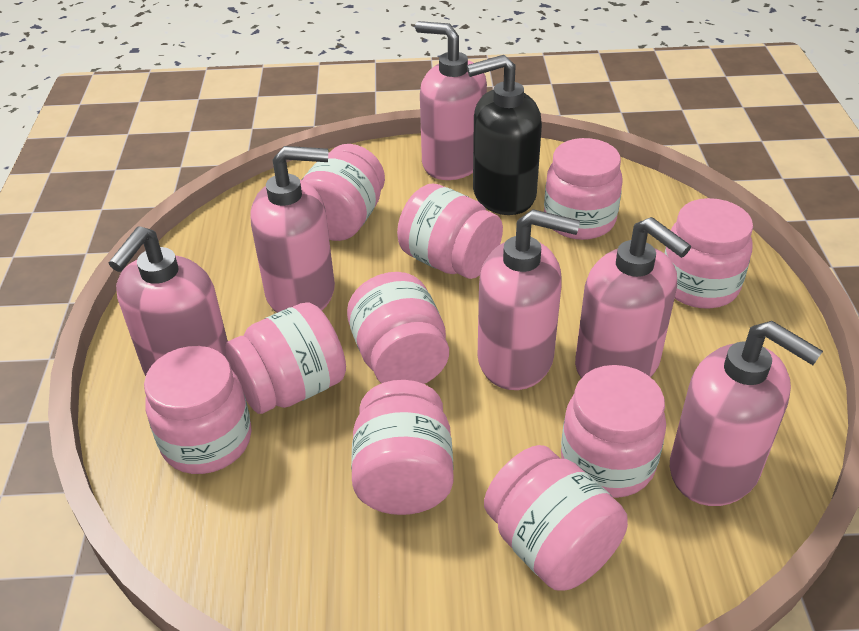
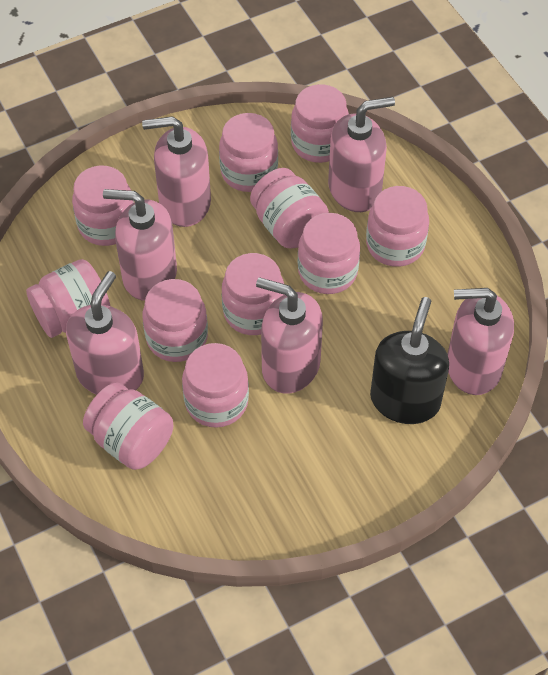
pink jar: [144,346,252,474] [225,302,346,414] [302,144,385,241] [347,272,449,384] [351,380,453,515] [397,183,503,279] [484,445,628,591] [544,138,622,240] [561,365,666,498] [664,198,753,308] = 10 -> [26,259,110,338] [72,166,134,246] [83,382,173,470] [142,279,208,362] [182,343,249,428] [219,113,278,192] [222,253,284,335] [250,168,329,248] [291,84,349,163] [298,213,360,294] [366,186,429,267] = 11

